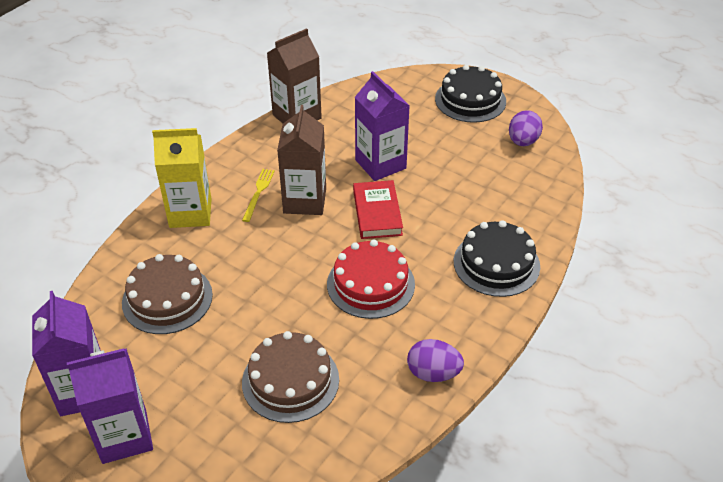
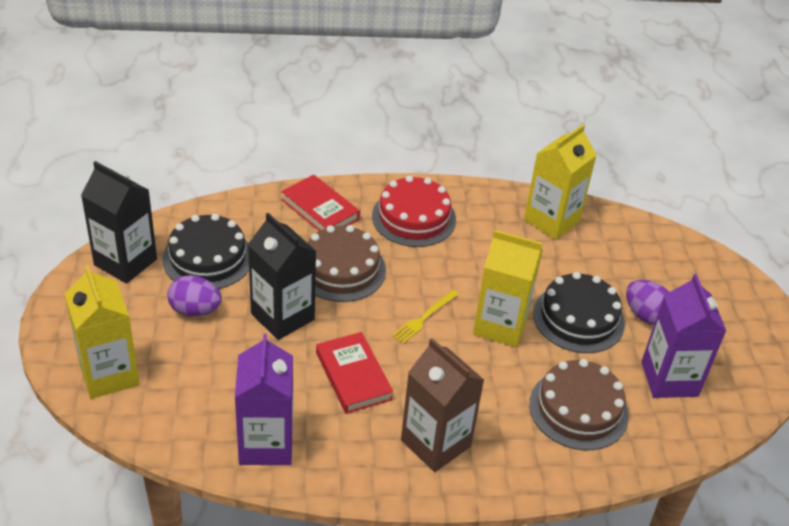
black carton: none = 0 -> [81,161,157,284] [248,213,316,340] = 2
brown carton: [267,28,322,123] [277,105,326,215] = 2 -> [401,338,484,472] = 1
purple carton: [32,291,101,416] [67,348,153,464] [355,71,410,181] = 3 -> [235,334,293,465] [641,274,726,398] = 2
red book: [353,180,403,239] = 1 -> [281,175,360,231] [316,332,393,414] = 2
yellow carton: [152,128,212,228] = 1 -> [65,265,140,399] [473,230,543,347] [524,124,597,240] = 3

